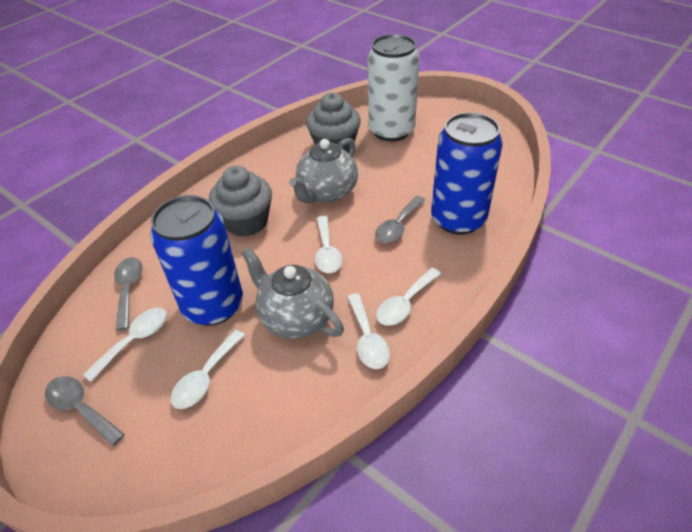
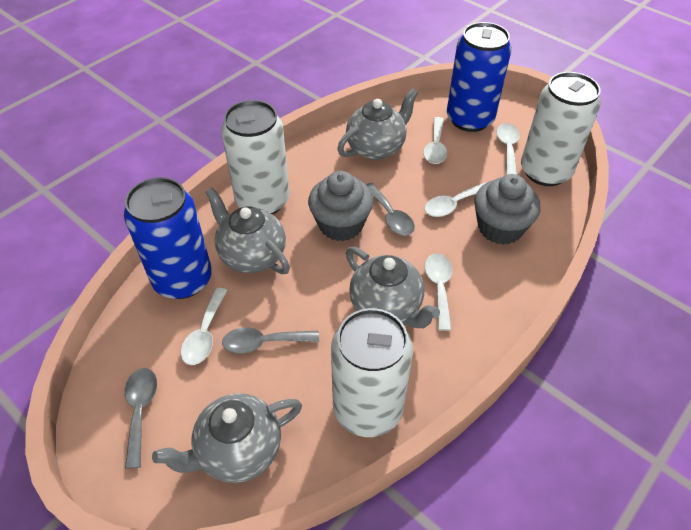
grey teapot: [241,247,344,339] [289,138,358,203] = 2 -> [152,393,302,483] [205,188,290,274] [337,88,418,160] [346,247,440,328] = 4
white can: [368,34,419,141] = 1 -> [221,100,290,214] [331,308,413,437] [521,72,601,186] = 3

